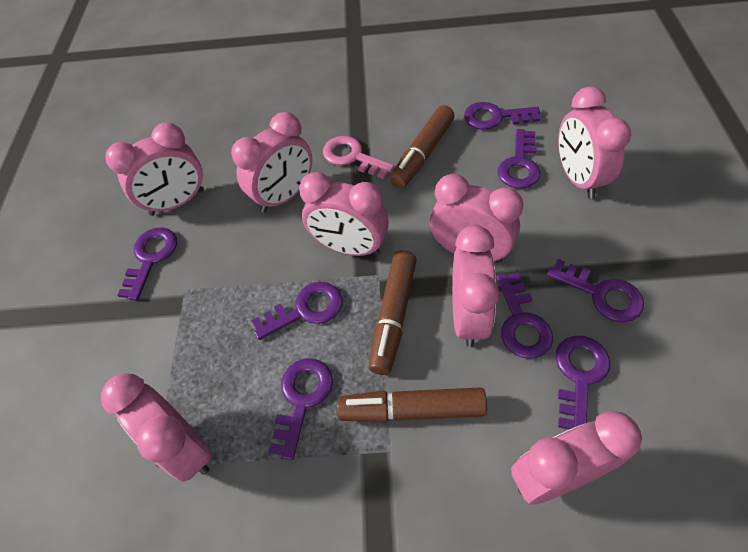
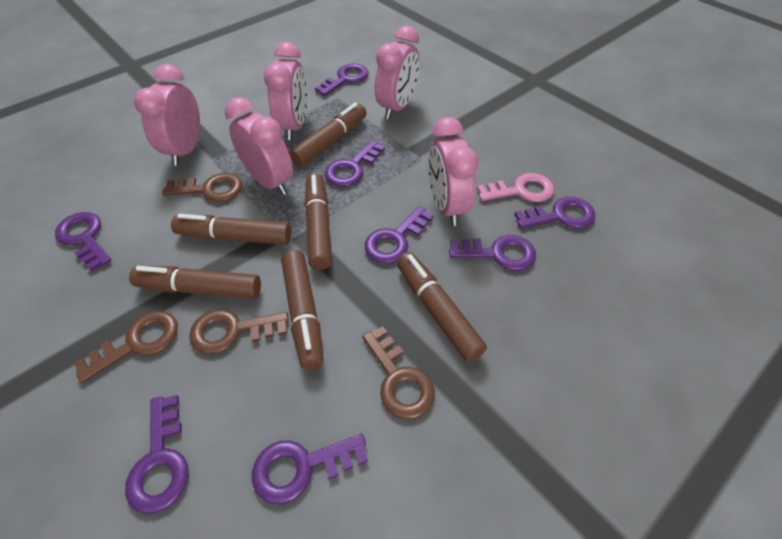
brown key: none = 0 -> [74,311,178,383] [162,173,242,202] [189,309,289,354] [362,326,435,419] = 4
brown marker: [337,387,487,423] [369,250,417,375] [390,105,455,189] = 3 -> [129,266,261,299] [171,214,291,245] [281,250,324,370] [289,103,367,167] [305,174,332,270] [396,252,487,362] = 6
pink clock: [101,373,212,482] [106,123,204,216] [231,112,312,213] [299,172,389,256] [430,174,523,263] [452,225,499,347] [511,411,642,505] [558,86,631,199] = 8 -> [134,64,200,166] [225,97,293,195] [264,42,307,140] [375,26,420,119] [428,117,478,226] = 5

